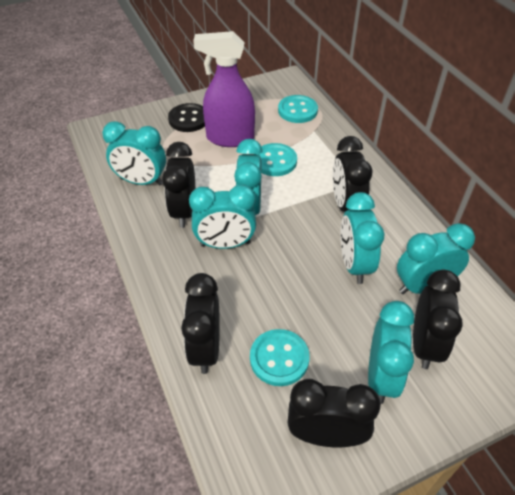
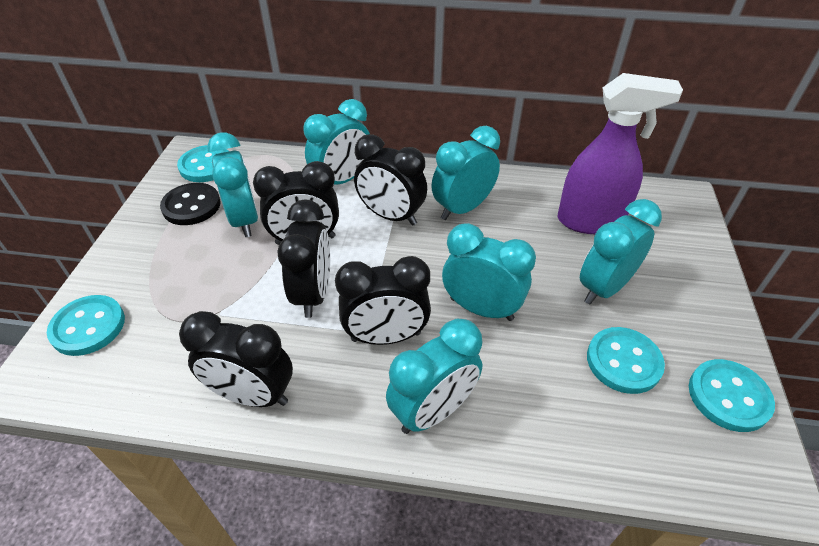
turquoise button: [250,329,310,386] [254,143,297,176] [278,95,318,123] = 3 -> [47,295,125,356] [177,145,229,182] [587,327,665,394] [689,359,775,432] = 4

